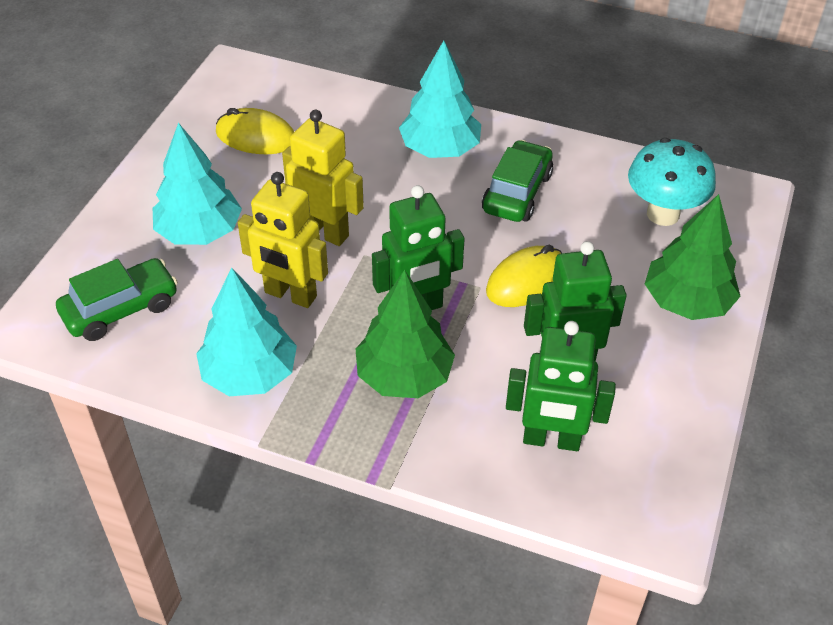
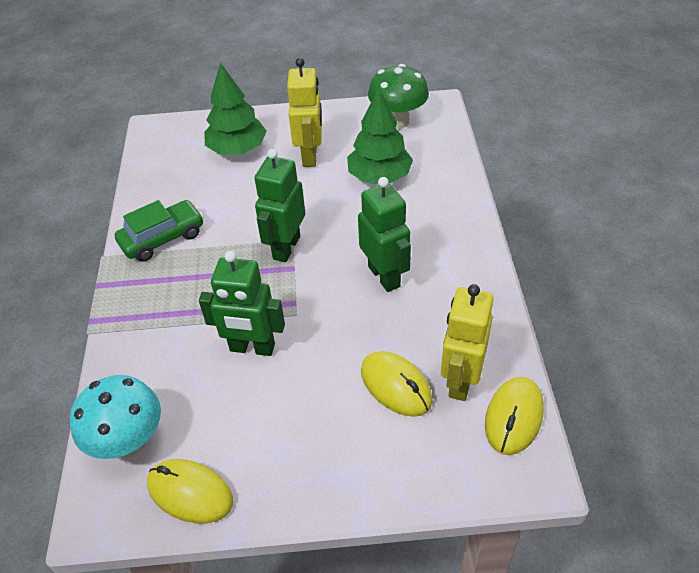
green car: [56,258,178,341] [482,140,553,222] = 2 -> [115,200,204,262] = 1
green mushroom: none = 0 -> [368,64,429,129] = 1
turquoise tree: [153,123,242,245] [196,267,297,396] [399,41,481,158] = 3 -> none = 0
yellow mouse: [216,108,294,154] [486,245,562,307] = 2 -> [147,459,233,524] [361,351,433,417] [485,377,544,455] = 3

